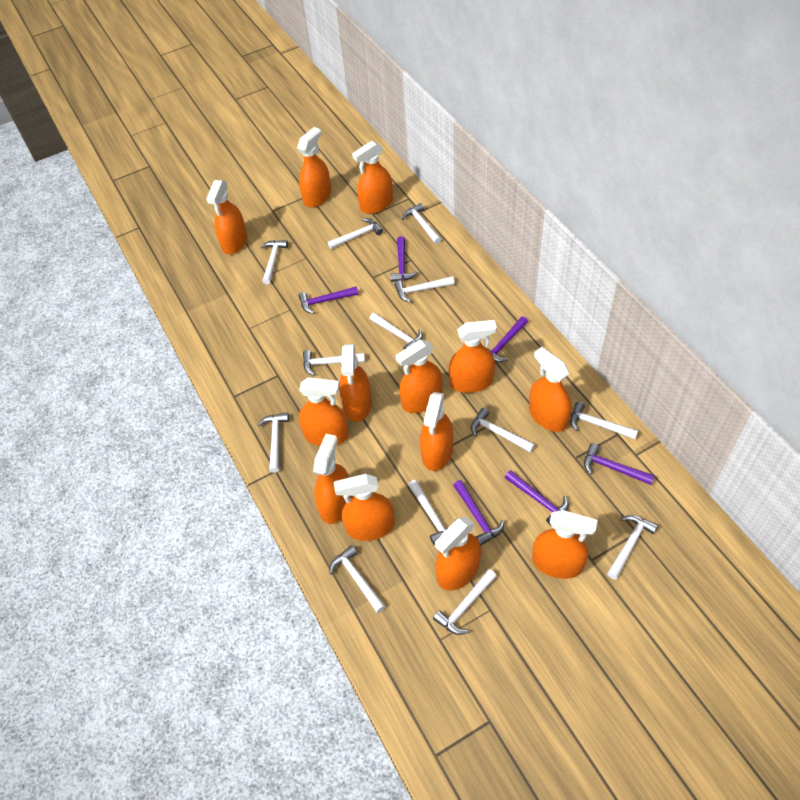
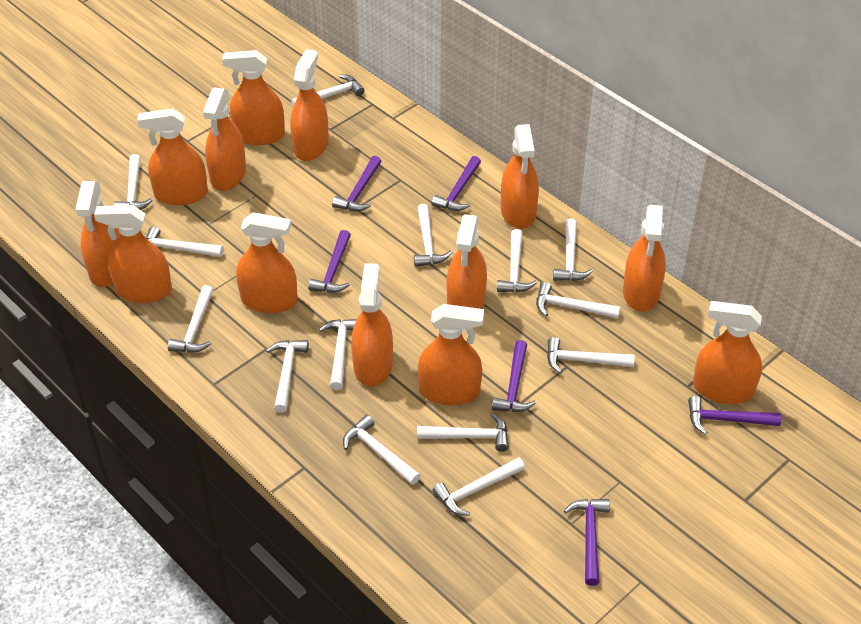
white hammer: [258,412,289,473] [261,240,288,284] [303,350,365,376] [328,218,383,249] [329,545,386,613] [369,312,423,349] [394,276,455,302] [402,203,441,244] [408,480,456,545] [433,569,497,635] [471,408,535,453] [570,402,638,440] [607,515,658,580] = 13 -> [114,154,153,210] [146,226,224,257] [168,285,213,353] [266,340,309,413] [291,74,365,107] [319,319,357,390] [343,415,421,485] [414,204,452,267] [417,413,509,452] [433,457,525,516] [497,229,537,292] [536,282,620,318] [547,337,635,373] [553,218,593,281] = 14

